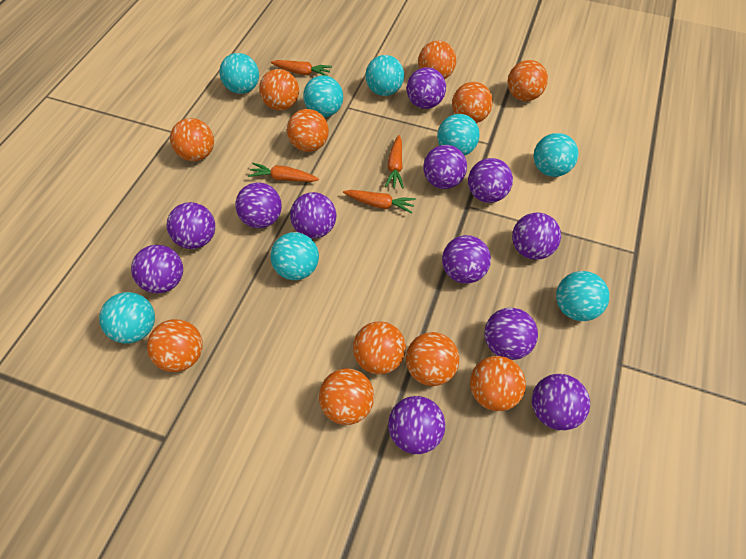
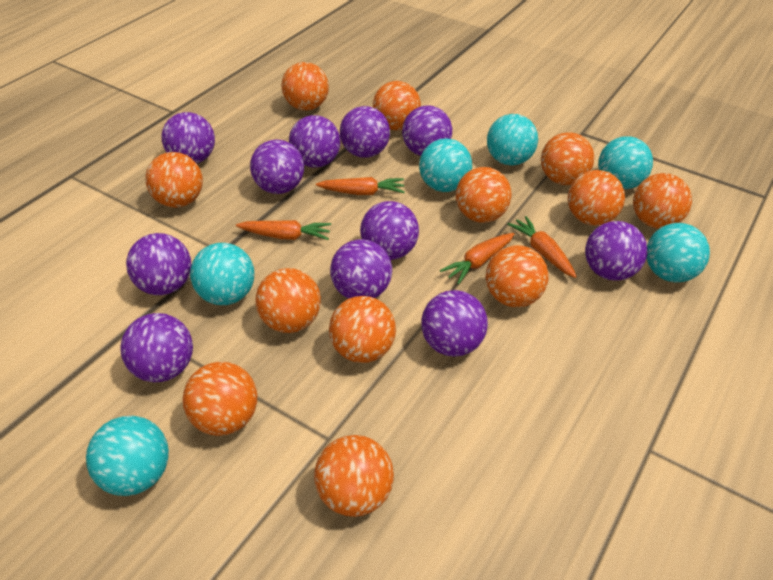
orange ball: [147,319,203,372] [170,118,214,161] [259,69,299,110] [287,109,329,152] [319,368,374,425] [353,321,406,375] [406,332,460,386] [418,41,456,79] [452,82,493,123] [470,356,526,411] [508,60,548,101] = 11 -> [146,152,203,208] [182,362,258,436] [255,268,321,333] [281,62,329,110] [314,435,394,517] [329,296,396,363] [373,81,421,130] [456,167,512,223] [486,245,549,307] [541,132,594,185] [568,170,625,226] [633,173,692,229] = 12
purple ball: [131,245,183,293] [167,202,215,249] [235,182,282,228] [290,192,336,238] [388,396,445,454] [407,67,446,109] [423,145,467,189] [442,235,491,284] [468,158,513,203] [484,308,538,360] [512,213,561,260] [532,374,590,431] = 12 -> [121,313,193,383] [126,233,191,295] [161,112,215,163] [250,139,304,194] [289,115,341,168] [330,239,392,299] [340,106,390,158] [360,201,419,260] [402,105,452,156] [421,290,488,357] [585,221,648,281] = 11
turquoise ball: [99,292,155,343] [219,53,259,94] [270,232,319,280] [303,75,343,117] [365,55,404,96] [437,114,480,156] [533,133,578,177] [556,271,609,321] = 8 -> [86,416,169,496] [190,243,254,305] [419,138,472,192] [487,114,538,165] [598,136,653,189] [646,223,710,282] = 6

